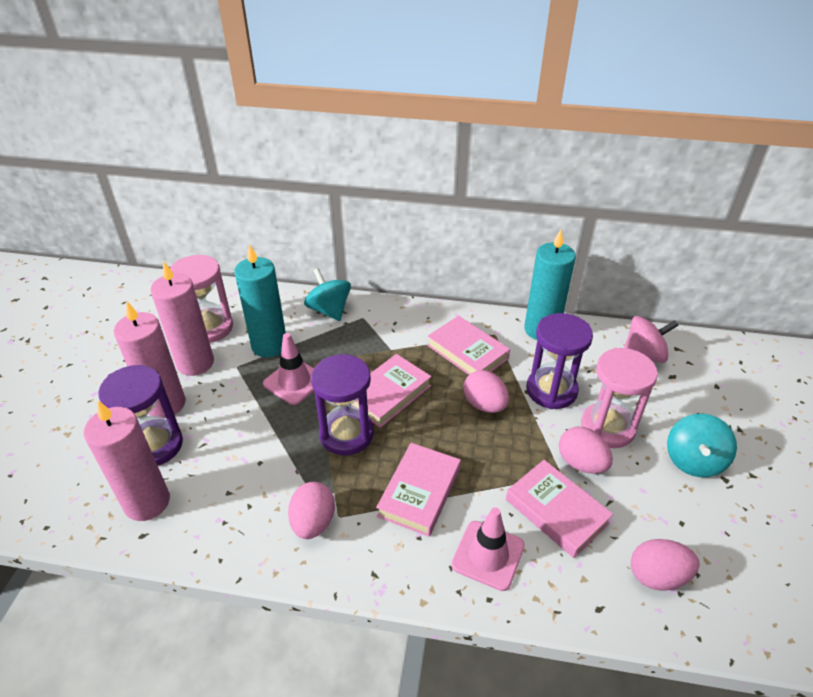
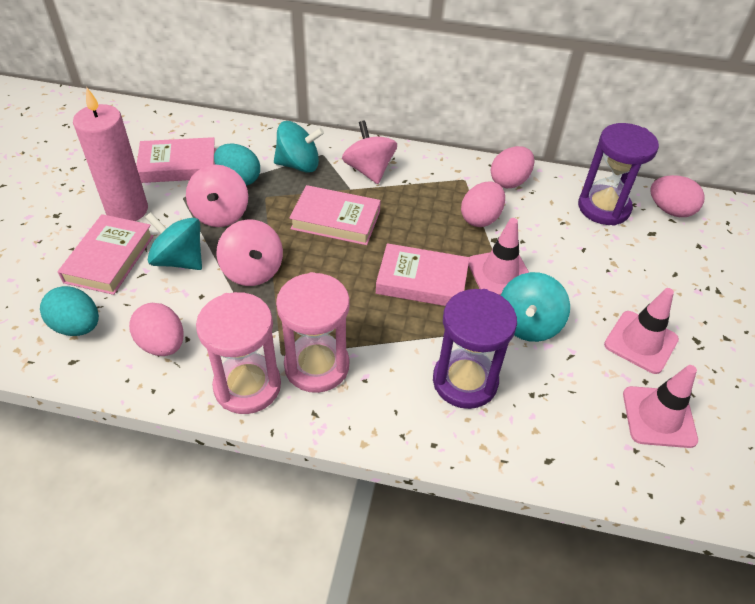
pink candle: [84,401,170,521] [114,302,186,418] [150,262,214,376] = 3 -> [73,88,148,221] = 1
pink spinning top: [624,316,679,363] = 1 -> [186,165,248,227] [217,219,283,286] [342,120,397,184] = 3
pink traffic cone: [263,333,314,405] [451,507,525,591] = 2 -> [468,218,529,295] [604,288,679,374] [623,365,698,448] = 3
purple hourglass: [98,365,183,466] [311,354,374,455] [526,313,593,409] = 3 -> [433,289,517,409] [578,123,659,226] = 2
turquoise candle: [234,244,286,358] [524,229,576,340] = 2 -> none = 0
turquoise egg: none = 0 -> [40,286,99,336] [214,143,260,186] = 2
turquoise spinning top: [304,268,351,321] [667,414,737,477] = 2 -> [145,212,202,270] [274,121,324,173] [500,272,570,342] = 3

